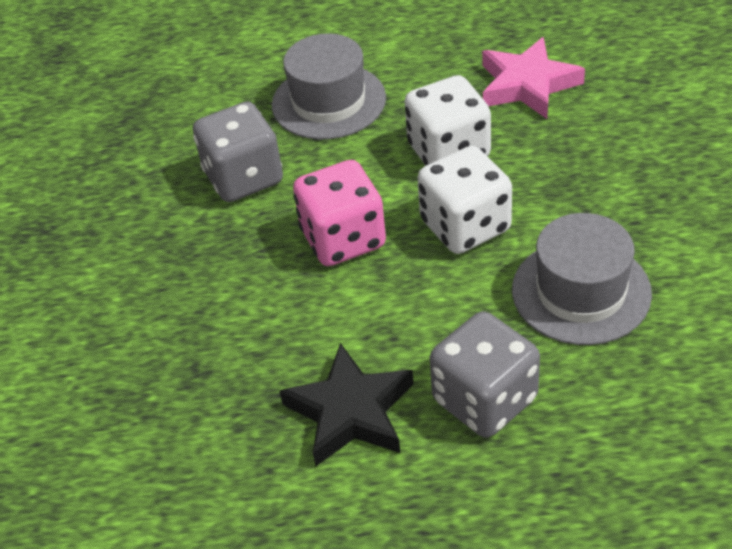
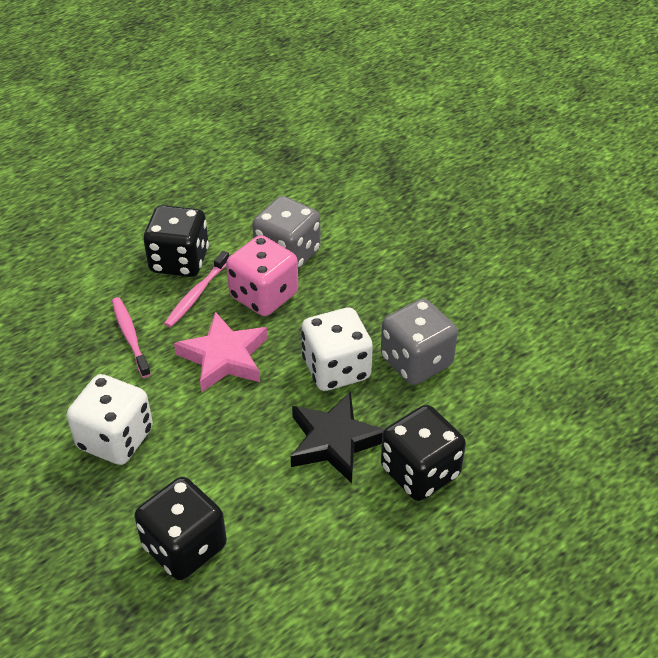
black dice: none = 0 -> [134,477,227,580] [143,205,209,277] [381,405,466,501] = 3
grey hat: [272,33,386,140] [512,213,652,345] = 2 -> none = 0
pink toothbrush: none = 0 -> [112,297,151,378] [164,251,229,327] = 2

